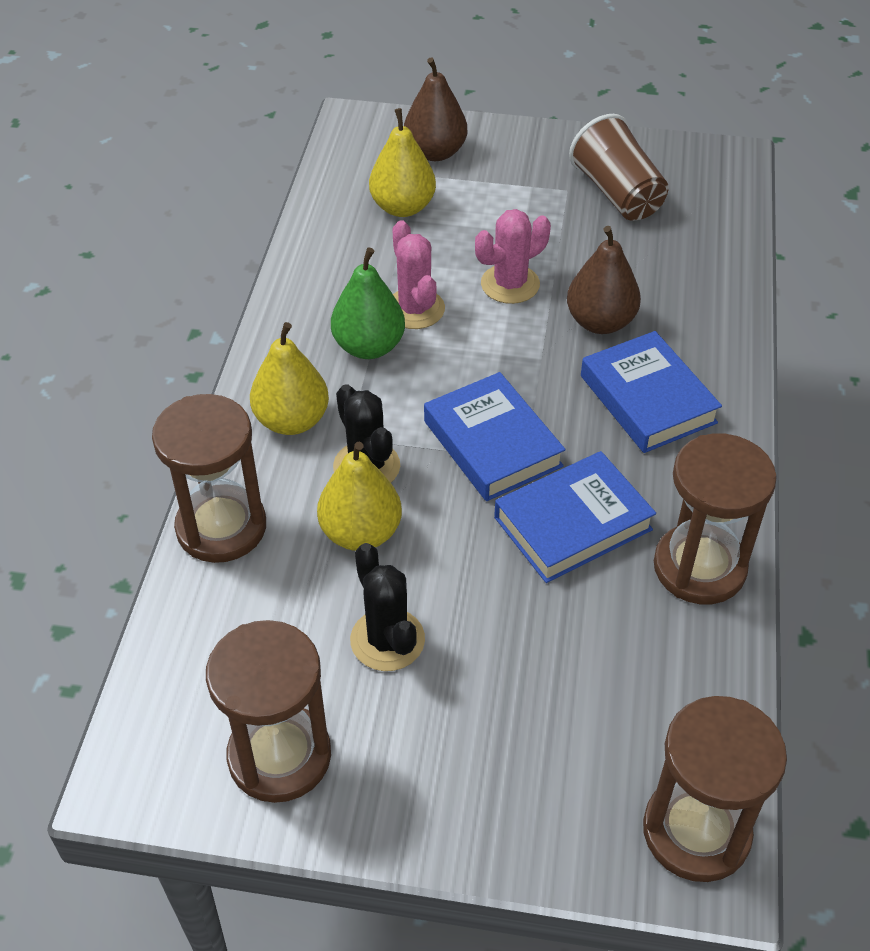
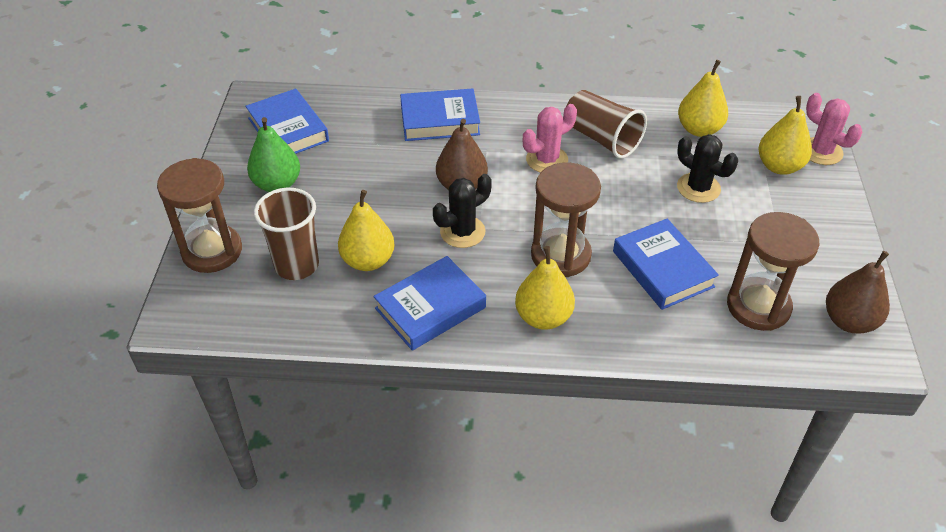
blue book: [424,372,566,501] [494,451,656,583] [581,331,722,453] = 3 -> [245,89,329,154] [373,256,486,351] [400,88,480,141] [613,219,719,310] = 4
brown cup: [569,114,669,221] = 1 -> [254,188,319,280] [566,90,647,159] = 2
brown hourglass: [152,394,266,563] [206,620,331,803] [643,696,787,882] [654,434,777,604] = 4 -> [157,158,242,273] [531,162,601,277] [727,212,820,331] = 3
yellow pear: [250,322,329,435] [317,442,402,551] [369,108,436,217] = 3 -> [338,190,395,271] [515,246,575,330] [678,60,728,137] [759,96,812,175] = 4

